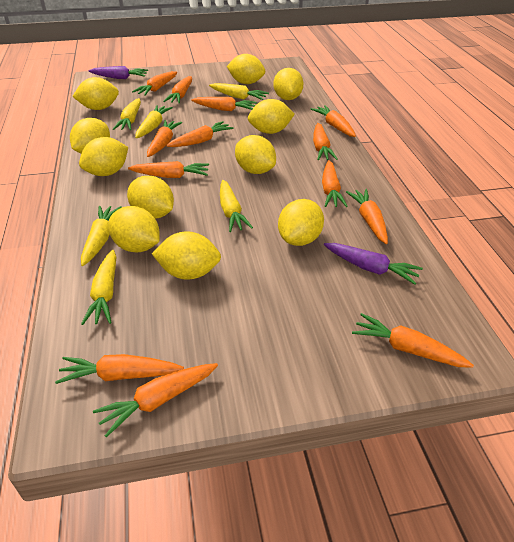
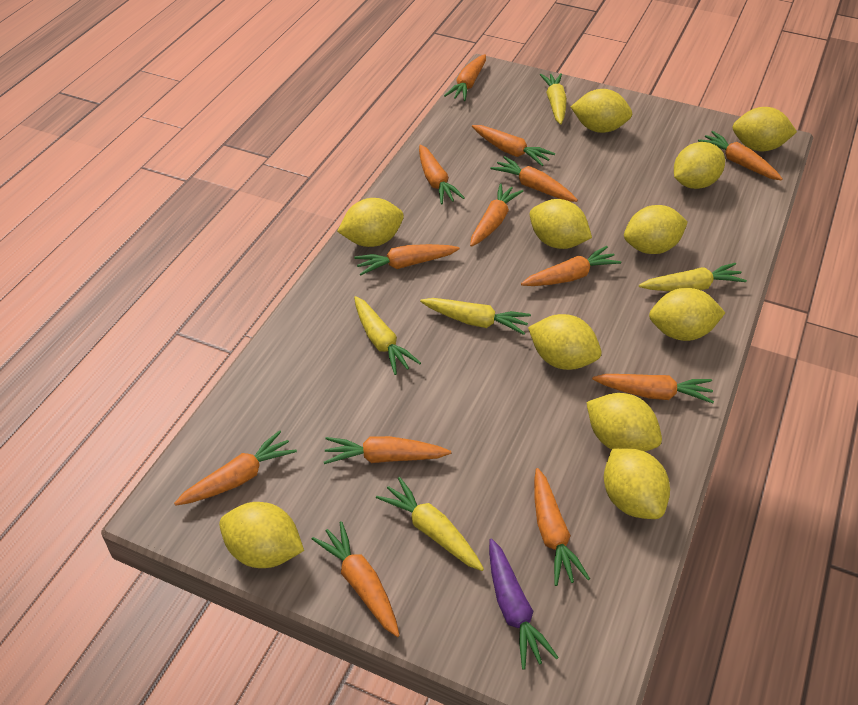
purple carrot: [88,66,148,79] [324,243,423,285] = 2 -> [489,539,559,670] = 1
yellow carrot: [81,206,122,266] [81,250,117,325] [113,98,141,130] [135,105,173,138] [209,83,269,100] [220,180,253,232] = 6 -> [354,296,421,375] [376,477,484,571] [420,298,531,335] [540,73,567,125] [639,263,747,291] = 5

